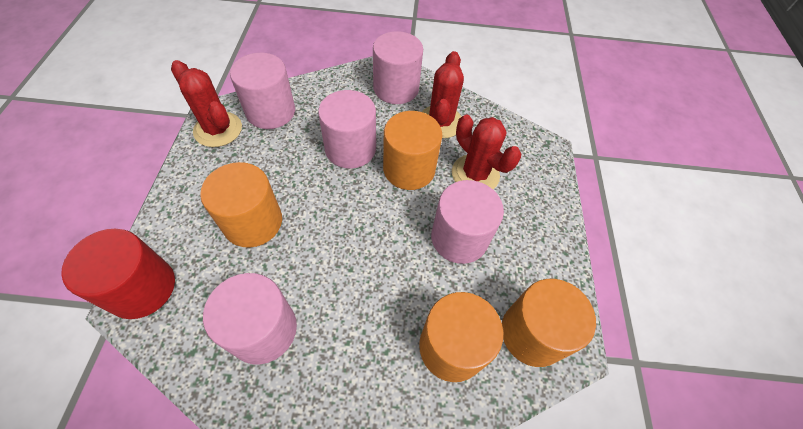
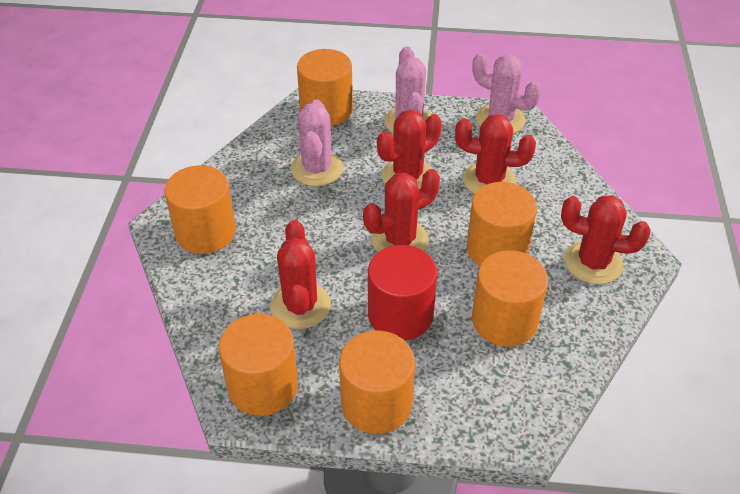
orange cylinder: [200,162,282,248] [383,111,443,190] [419,292,503,382] [502,279,596,367] = 4 -> [164,165,236,254] [219,314,298,416] [297,49,353,126] [339,331,415,434] [467,182,537,266] [472,250,548,347] = 6
pink cactus: none = 0 -> [291,99,343,186] [384,46,431,134] [472,52,542,134] = 3
pink cylinder: [203,273,297,364] [230,53,295,129] [318,90,376,169] [373,31,423,104] [431,180,504,264] = 5 -> none = 0
red cactus: [171,60,242,147] [422,51,464,139] [452,115,521,189] = 3 -> [270,220,331,329] [363,169,440,252] [377,110,442,189] [455,114,536,194] [561,195,651,284] = 5

